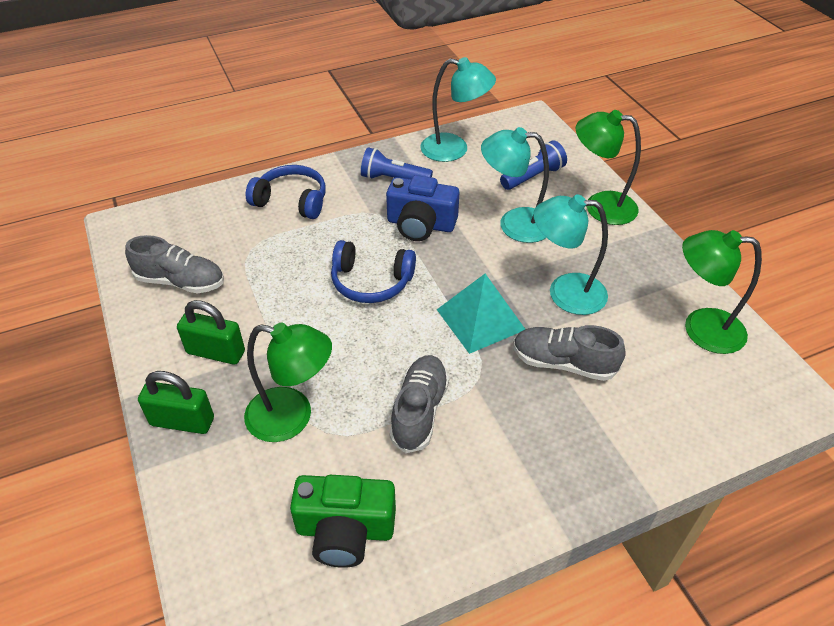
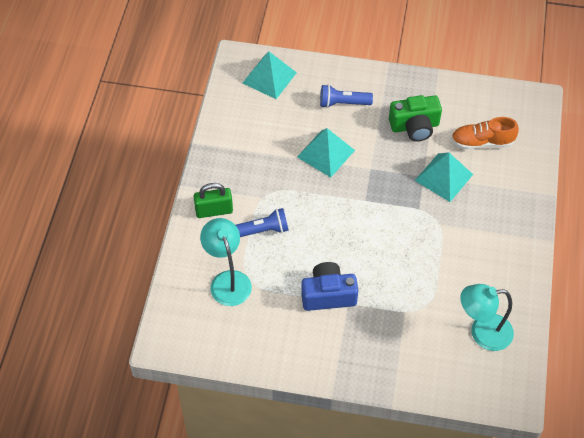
blue headphones: [246,165,326,219] [331,240,416,303] = 2 -> none = 0
green lamp: [244,323,332,442] [576,110,641,225] [682,230,762,354] = 3 -> none = 0
green padlock: [138,371,214,434] [177,300,245,365] = 2 -> [194,183,233,218] = 1
grey shoe: [125,235,224,294] [389,355,449,453] [513,325,626,381] = 3 -> none = 0
orange shoe: none = 0 -> [451,117,519,150] = 1
turquoise lamp: [420,57,496,162] [481,127,549,243] [533,194,608,315] = 3 -> [200,218,252,306] [460,284,514,351] = 2
turquoise pyramid: [437,274,525,354] = 1 -> [243,52,297,99] [297,128,355,178] [415,152,473,202] = 3

